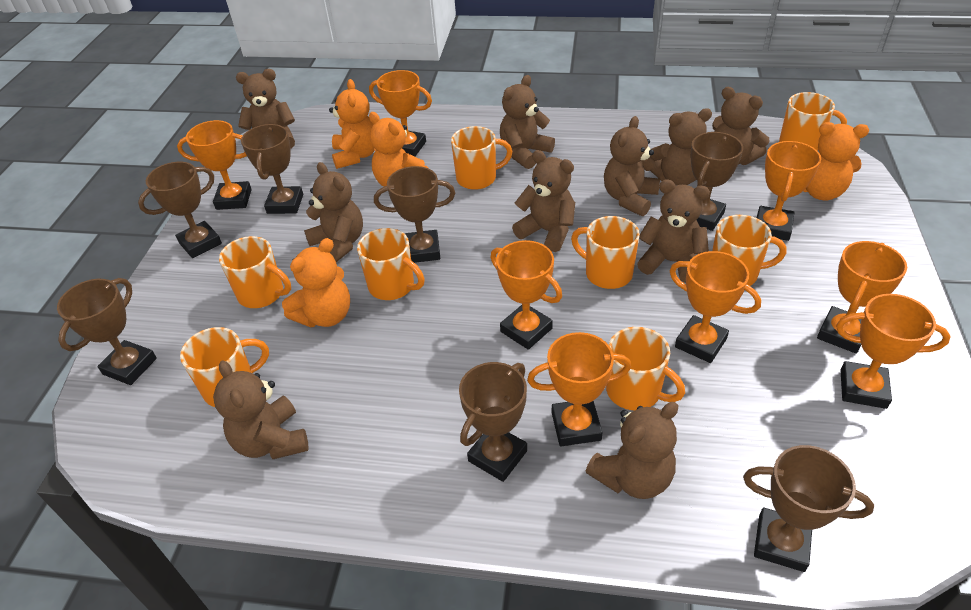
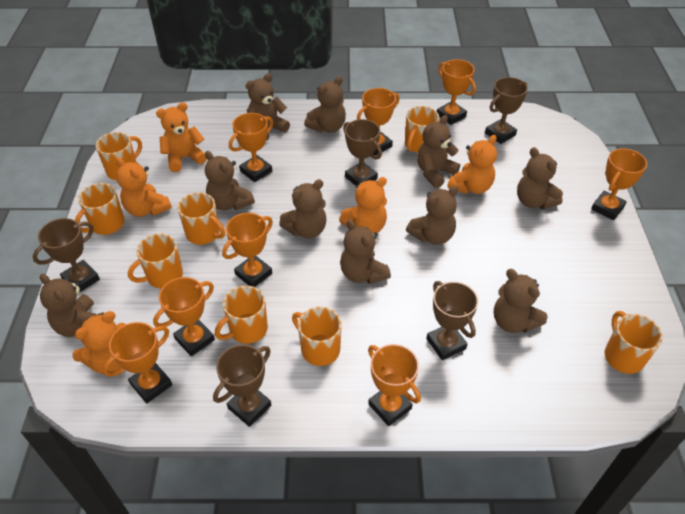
brown trophy: [57,278,157,385] [138,162,222,258] [241,124,303,214] [374,166,455,263] [459,362,527,482] [691,132,743,231] [743,445,874,572] = 7 -> [32,218,100,293] [213,344,271,427] [343,119,382,186] [426,281,478,360] [485,77,528,144] = 5
orange teddy bear: [282,238,350,328] [329,79,375,169] [369,112,429,187] [804,122,869,200] = 4 -> [72,311,126,374] [116,157,172,217] [156,102,207,172] [339,177,387,233] [447,135,497,194] = 5

